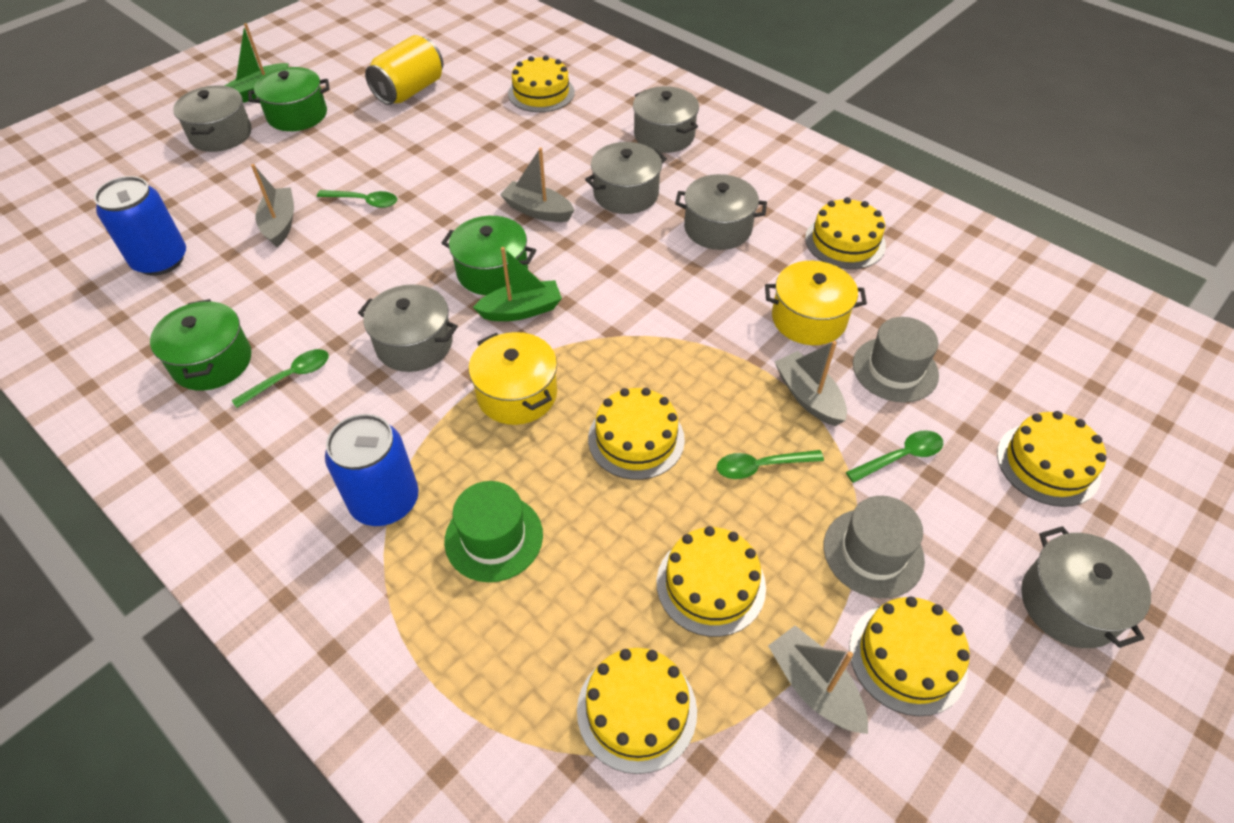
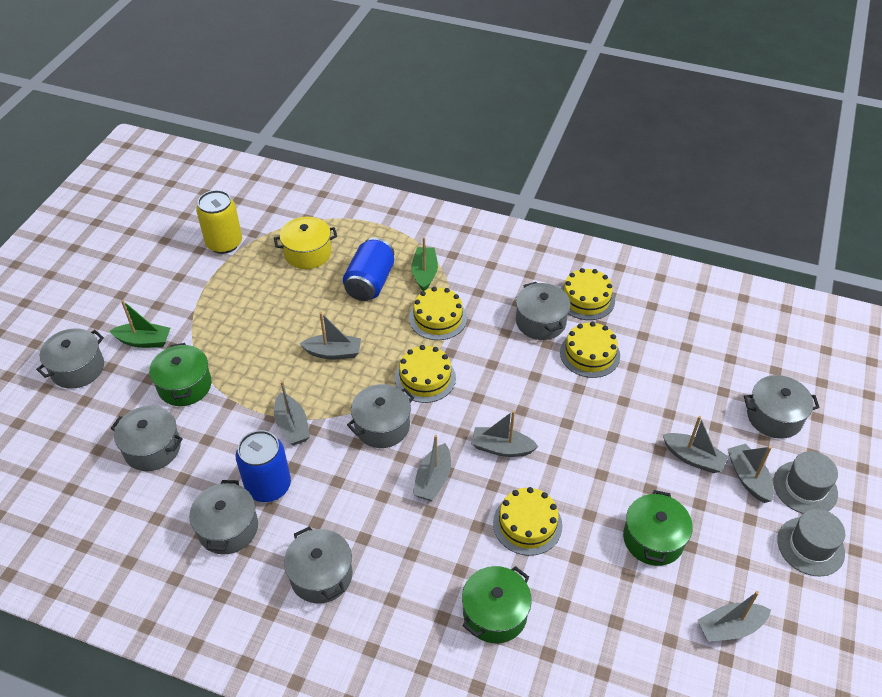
green hat: [444,481,543,582] = 1 -> none = 0
green spoon: [231,349,329,408] [317,190,397,208] [717,450,824,479] [846,430,943,483] = 4 -> none = 0
grey boat: [251,164,294,247] [500,148,574,222] [768,625,868,734] [775,341,847,426] = 4 -> [274,381,310,445] [299,312,361,359] [413,435,451,501] [471,410,539,457] [663,416,729,473] [698,591,771,642] [728,444,774,503] = 7
grey pot: [173,85,252,152] [358,284,458,372] [585,142,667,214] [633,86,699,153] [675,174,767,250] [1021,526,1151,648] = 6 -> [36,328,104,389] [111,406,183,471] [189,480,258,554] [284,527,352,604] [347,384,414,448] [516,282,571,340] [744,375,820,439] = 7
yellow cake: [508,55,575,112] [577,648,697,774] [588,388,685,480] [657,526,766,637] [805,197,886,269] [849,596,970,716] [997,411,1106,507] = 7 -> [395,345,456,403] [409,287,467,340] [493,487,562,556] [560,322,620,378] [561,268,615,320] = 5
yellow pot: [469,332,557,425] [765,261,867,345] = 2 -> [274,217,337,269] = 1

